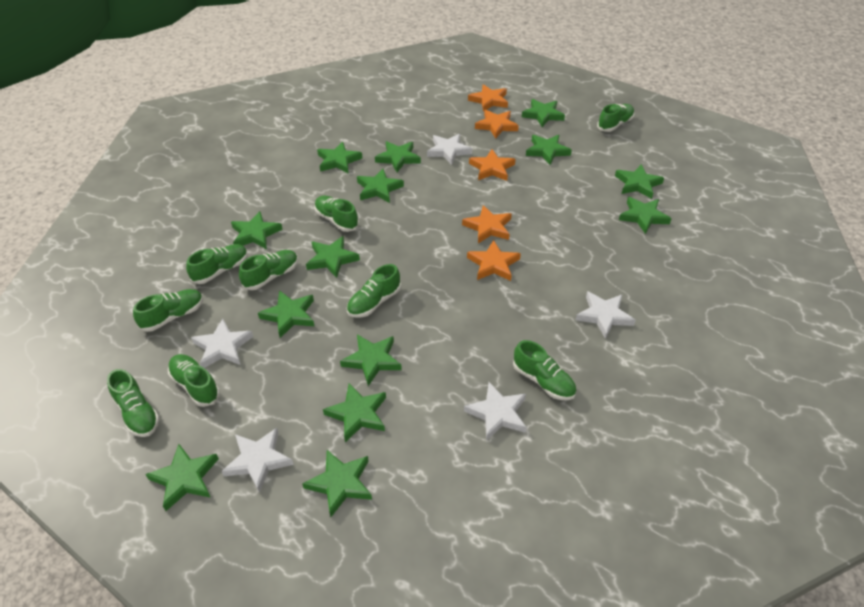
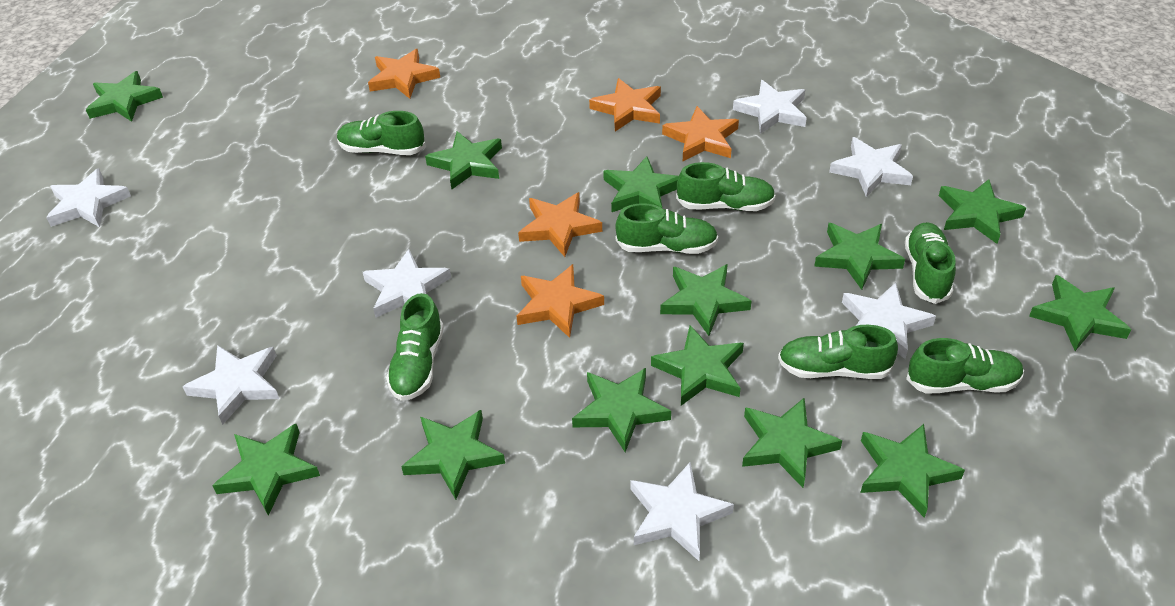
green shoe: [107,369,160,437] [133,289,203,332] [168,354,220,407] [186,244,248,284] [239,250,298,290] [314,196,359,232] [347,264,401,318] [513,340,576,400] [597,104,635,132] = 9 -> [337,111,426,155] [386,293,444,401] [615,203,718,254] [676,162,776,211] [778,325,898,379] [905,222,956,304] [906,338,1024,393] = 7
green star: [145,444,219,511] [231,211,283,249] [258,290,314,338] [302,450,372,517] [306,236,360,278] [317,142,362,174] [323,383,386,442] [340,334,402,386] [357,169,404,203] [375,141,421,172] [522,99,565,127] [526,135,572,165] [615,164,664,199] [619,197,672,234] = 14 -> [86,71,163,122] [212,424,320,516] [401,410,505,500] [425,131,502,189] [572,368,671,452] [603,156,679,212] [651,325,744,406] [660,264,751,336] [742,398,842,488] [814,223,905,290] [860,424,965,518] [939,179,1026,244] [1029,275,1132,351] = 13
white star: [191,319,253,368] [222,428,294,493] [427,134,472,165] [464,382,527,441] [576,291,636,339] = 5 -> [46,168,131,227] [183,345,279,425] [363,249,451,318] [630,462,734,561] [733,80,807,134] [829,137,913,197] [842,282,936,359] = 7

